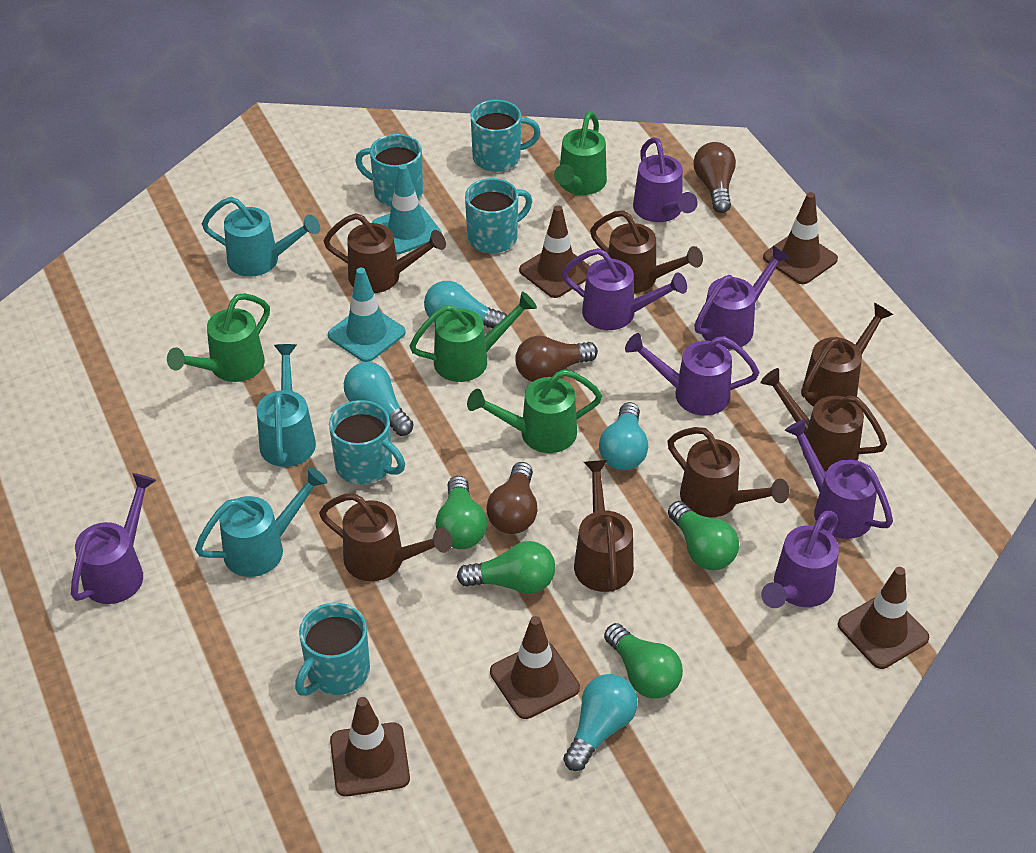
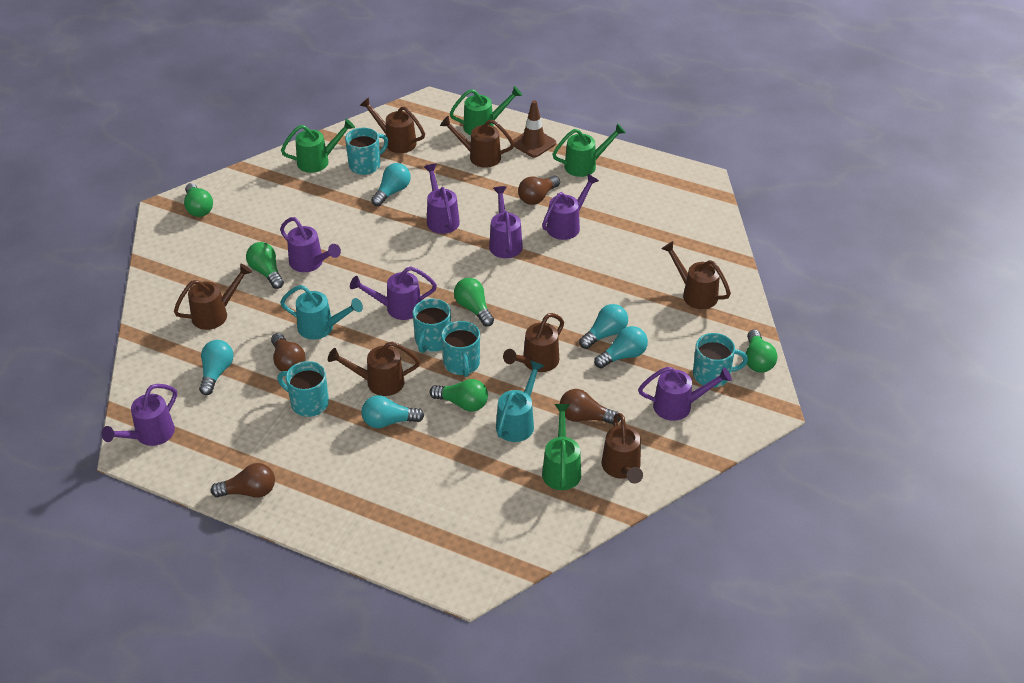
brown light bulb: [486,462,538,534] [515,336,598,382] [694,142,736,213] = 3 -> [211,463,275,498] [271,333,305,372] [518,176,560,205] [560,389,620,425] = 4
brown traffic cone: [330,697,410,797] [490,616,580,719] [519,205,590,298] [763,192,838,284] [838,567,929,669] = 5 -> [513,100,556,158] = 1
green light bulb: [436,476,487,549] [457,541,555,594] [604,623,683,698] [668,501,739,570] = 4 -> [184,183,213,217] [246,242,284,289] [430,379,488,412] [454,278,494,326] [745,329,777,373] = 5
turquoise light bulb: [344,362,414,436] [424,281,507,329] [563,674,638,771] [599,402,648,470] = 4 -> [199,340,233,395] [362,395,424,428] [371,163,411,206] [579,304,628,349] [594,326,648,368] = 5
turquoise traffic cone: [328,268,406,362] [372,164,442,255] = 2 -> none = 0
turquoise watering can: [195,467,328,577] [202,197,320,277] [257,344,316,467] = 3 -> [280,285,363,340] [496,360,545,442] = 2

